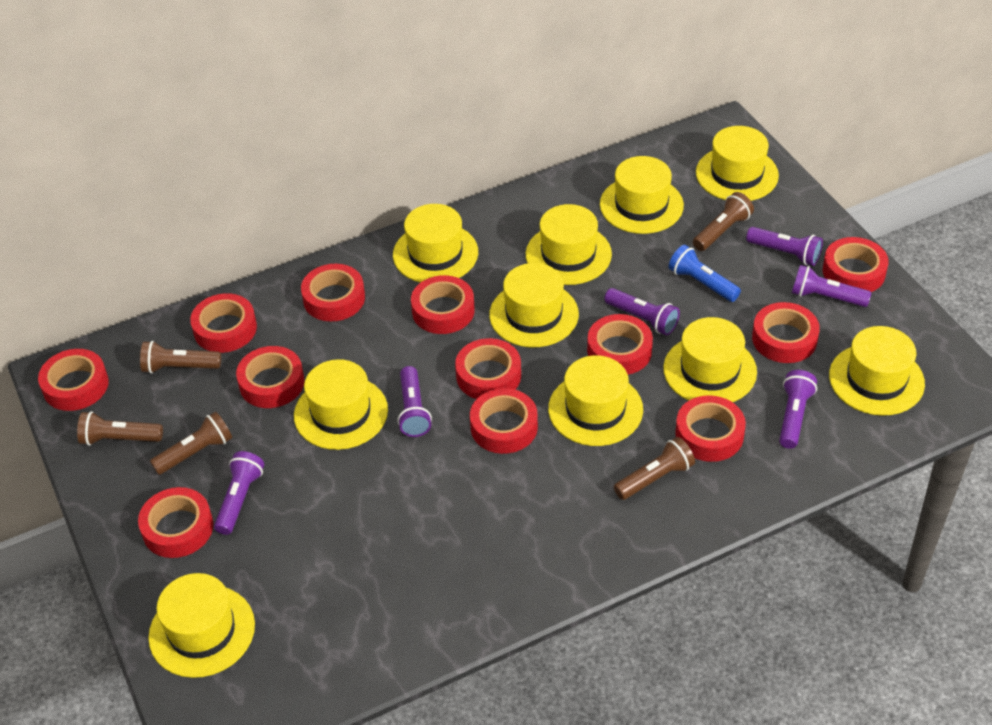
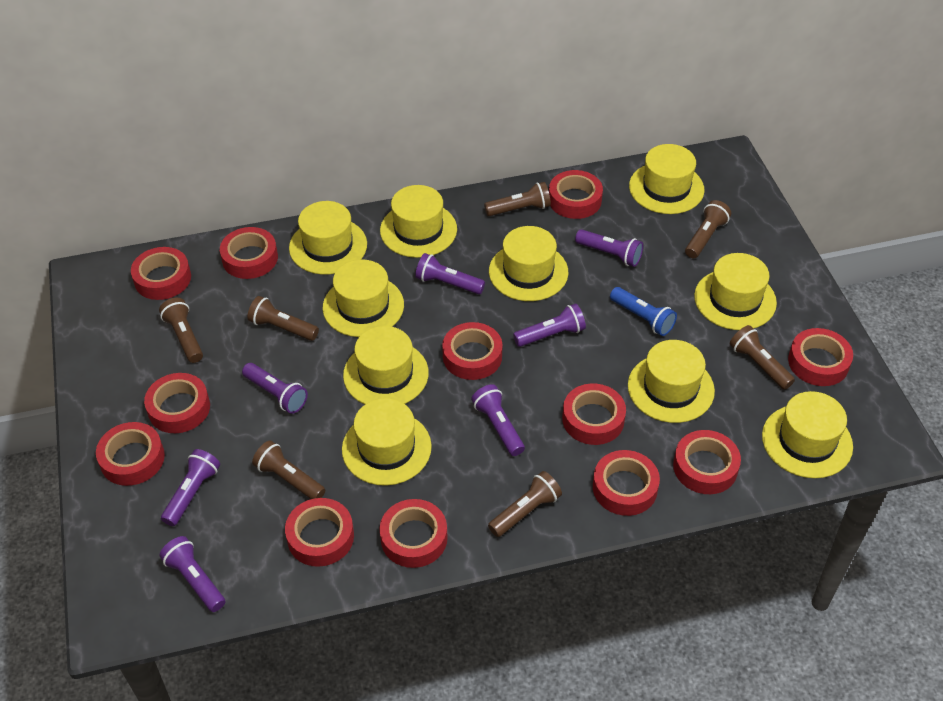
brown flashlight: [77,411,163,446] [140,341,221,373] [150,412,232,475] [614,437,695,500] [693,192,754,251] = 5 -> [159,298,203,363] [247,296,319,341] [252,441,325,499] [484,182,551,216] [488,471,562,537] [685,200,731,258] [730,325,795,390] = 7
purple flashlight: [214,451,264,535] [398,366,432,437] [604,288,680,335] [746,227,823,266] [779,370,817,449] [792,265,872,307] = 6 -> [159,536,225,612] [161,449,220,526] [242,363,308,414] [415,253,485,294] [471,384,525,456] [513,304,586,347] [575,229,643,267] = 7

